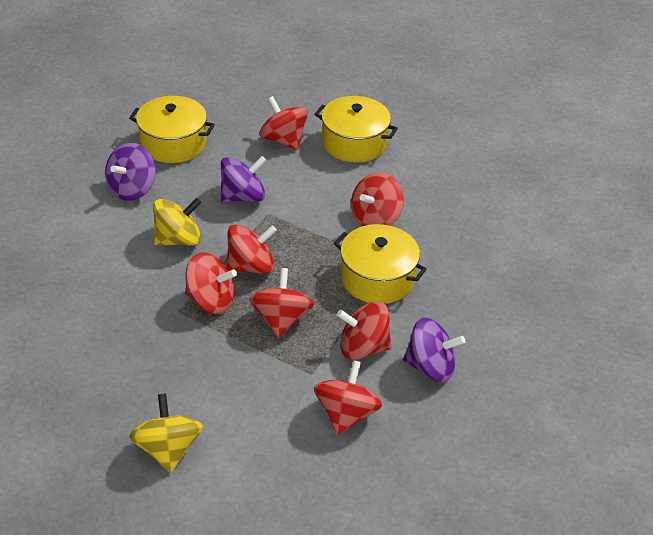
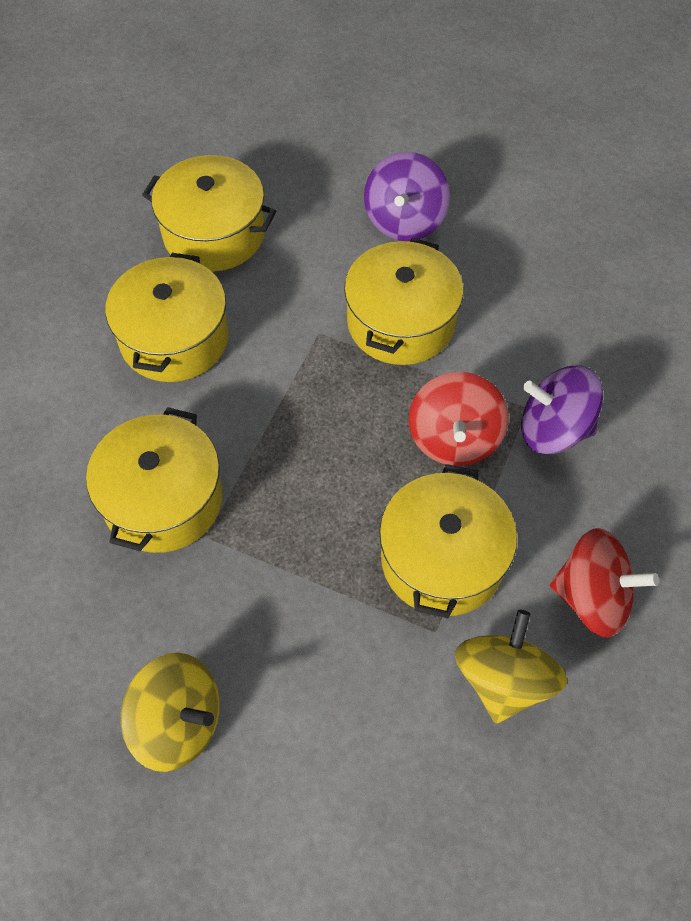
purple spinning top: [105,143,156,201] [220,156,266,202] [403,318,465,383] = 3 -> [364,152,450,241] [521,366,603,454] = 2
red spinning top: [185,253,237,314] [226,225,277,274] [249,268,314,338] [259,96,308,150] [314,360,382,435] [337,301,391,360] [351,172,404,226] = 7 -> [409,372,509,466] [550,528,659,638] = 2
yellow pot: [129,96,215,163] [315,96,398,163] [334,224,427,304] = 3 -> [86,407,223,553] [105,253,229,382] [142,155,276,272] [344,238,463,365] [380,464,517,618] = 5

